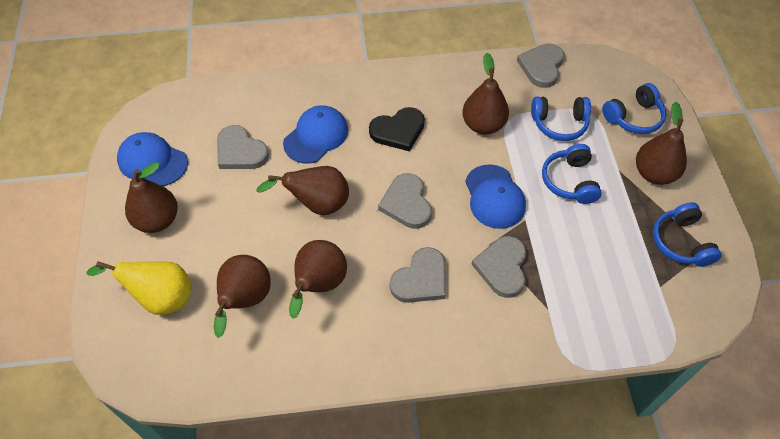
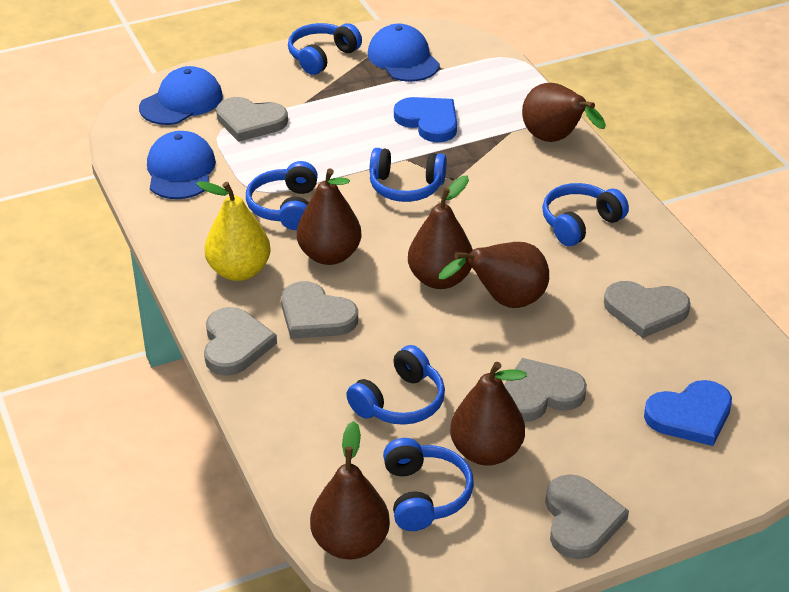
black heart: [369,107,425,152] = 1 -> none = 0
blue headphones: [531,97,591,141] [542,144,602,204] [602,83,667,134] [653,202,721,267] = 4 -> [246,161,318,230] [288,23,362,75] [346,345,445,425] [370,148,447,202] [383,438,474,531] [542,183,629,246] = 6
blue heart: none = 0 -> [394,97,457,142] [644,380,732,446] = 2
grey heart: [217,125,269,169] [378,173,432,229] [390,247,446,303] [471,236,526,298] [517,44,564,88] = 5 -> [204,307,277,376] [216,97,288,142] [281,281,358,339] [504,358,587,422] [545,474,629,559] [604,281,690,338] = 6

